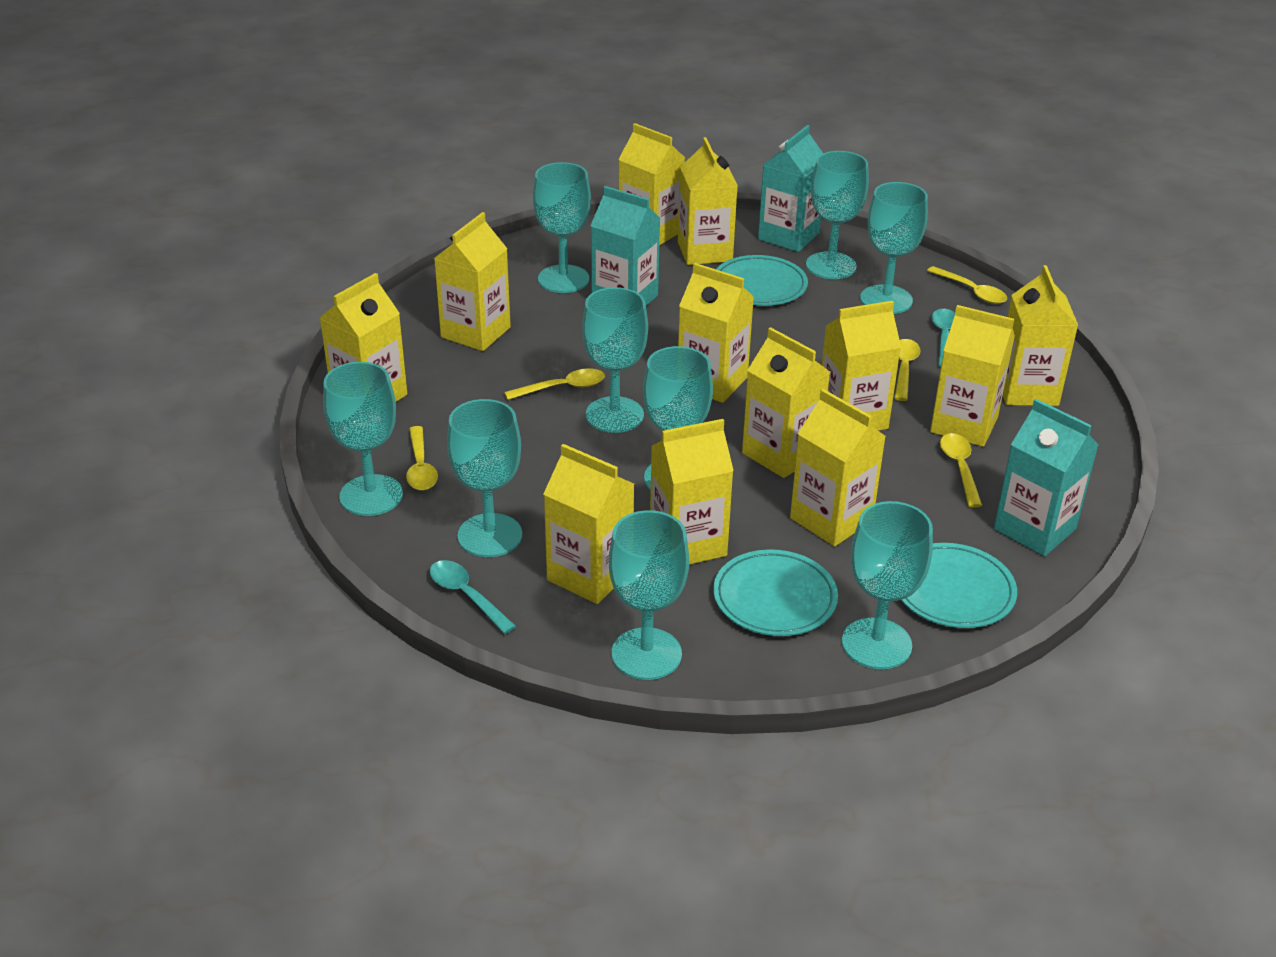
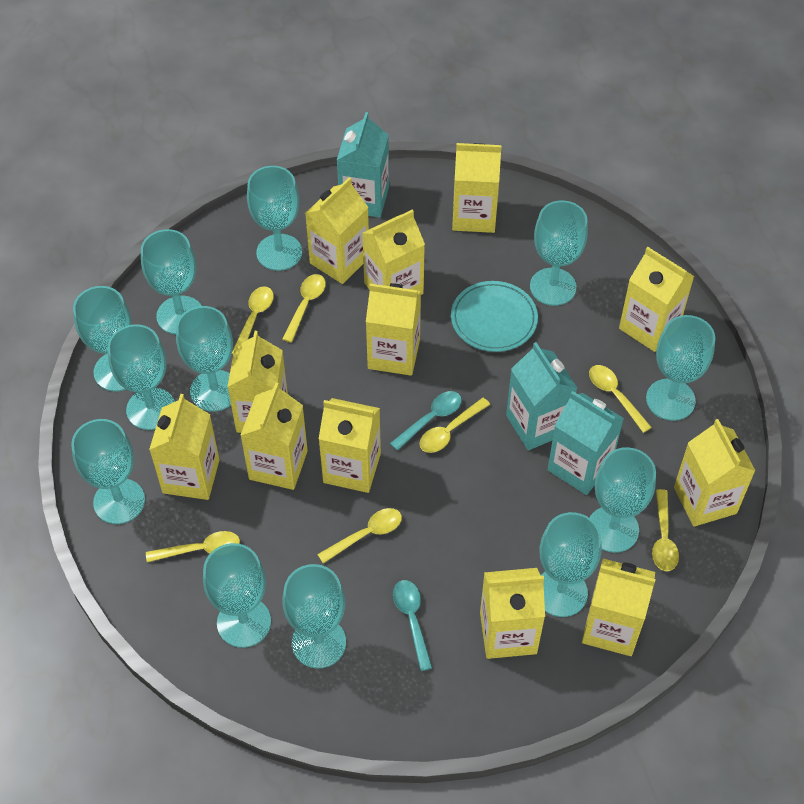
turquoise goblet: [323,362,403,516] [447,399,522,557] [533,162,591,293] [582,287,648,433] [609,510,689,680] [643,346,713,490] [806,151,869,279] [842,501,933,669] [860,182,928,314] = 9 -> [71,419,145,524] [73,286,132,392] [108,324,175,430] [141,229,202,335] [176,306,233,412] [203,543,271,648] [247,166,302,271] [282,564,346,668] [530,200,588,306] [540,512,602,617] [589,447,656,553] [646,315,715,421] = 12
turquoise plate: [713,549,838,636] [716,255,808,306] [901,543,1017,628] = 3 -> [451,281,538,352] = 1
yellow spoon: [406,426,438,490] [504,368,605,400] [895,339,921,401] [927,266,1007,304] [940,433,982,508] = 5 -> [146,531,240,562] [232,286,274,354] [282,274,326,343] [317,508,402,564] [419,398,490,453] [589,365,652,433] [652,489,679,571] = 7

